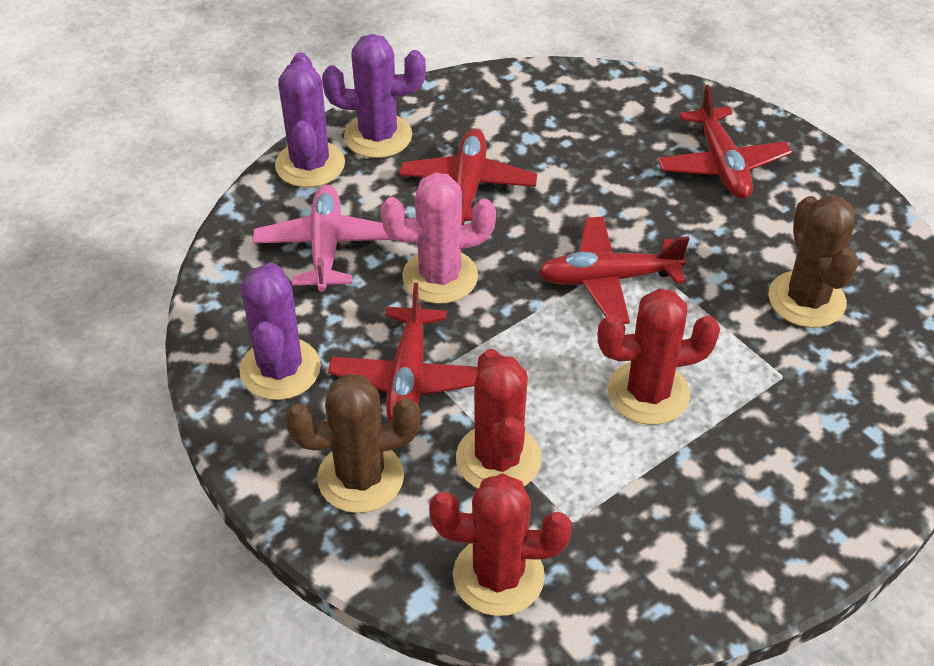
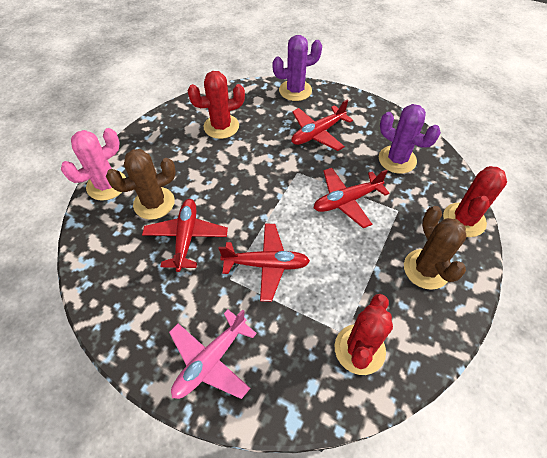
purple cactus: [239,262,321,400] [275,52,345,188] [322,34,426,158] = 3 -> [272,35,322,101] [379,104,441,174] = 2

